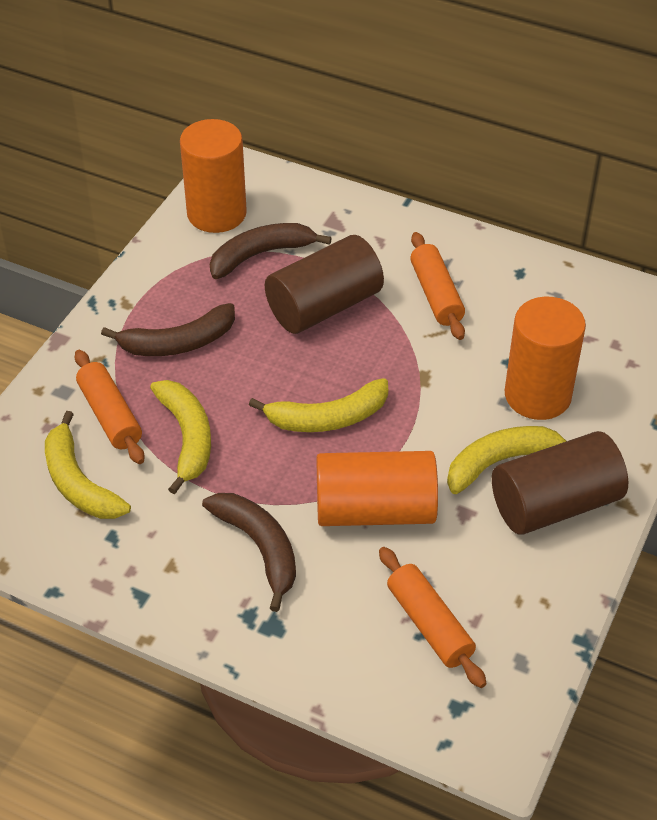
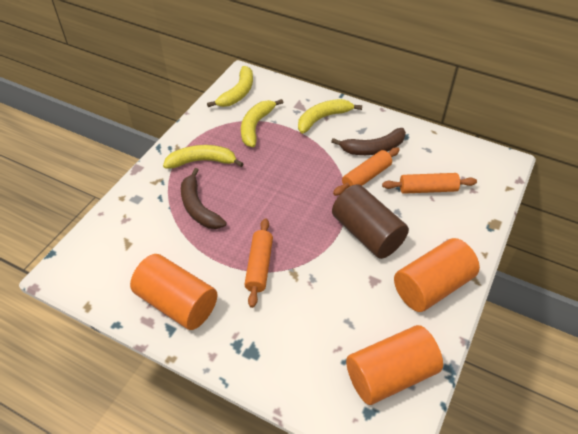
brown banana: [101,303,235,356] [202,493,296,612] [210,223,332,279] = 3 -> [181,168,227,229] [331,128,406,155] = 2
brown cylinder: [265,235,384,334] [492,431,628,535] = 2 -> [332,184,409,259] = 1

